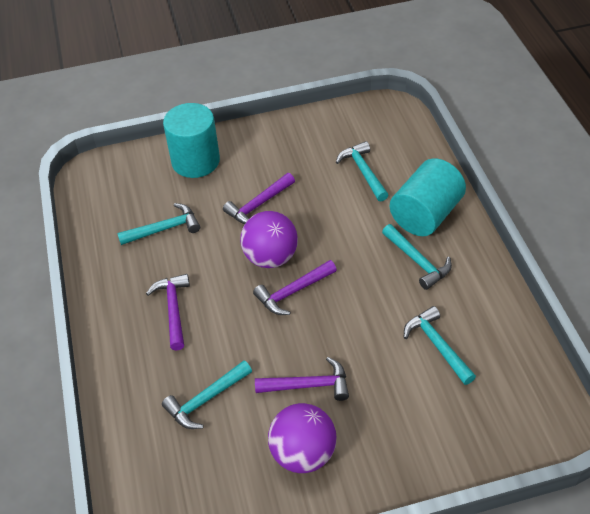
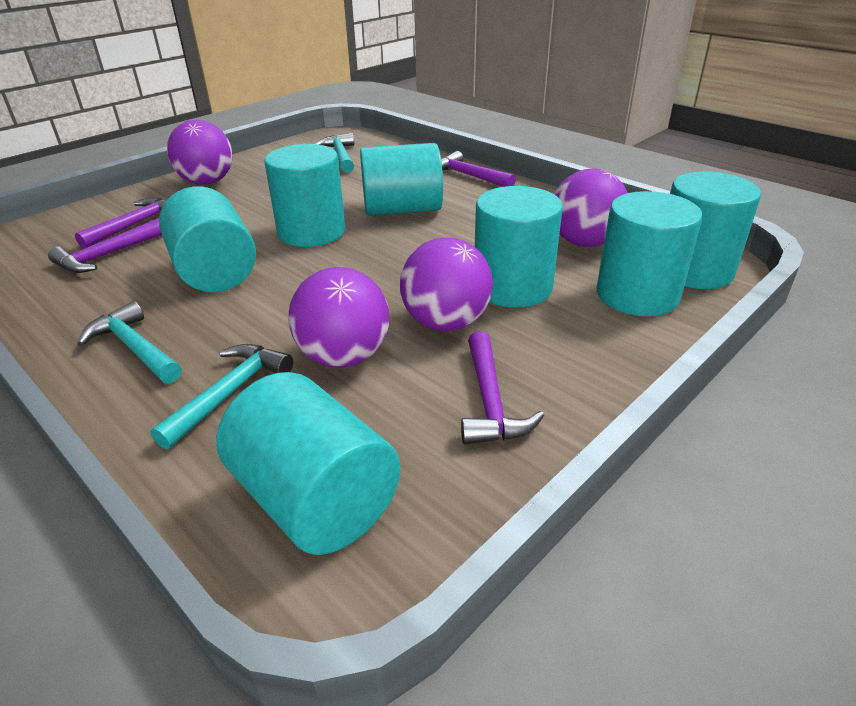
purple ball: [240,211,298,268] [268,403,336,473] = 2 -> [167,120,233,185] [288,267,389,367] [400,237,493,331] [554,169,628,247] = 4
turquoise cylinder: [163,103,220,178] [390,158,466,236] = 2 -> [159,186,256,292] [216,372,401,555] [264,144,345,247] [360,143,443,215] [475,186,563,308] [597,191,703,316] [670,172,761,289] = 7
turquoise hammer: [117,203,200,245] [162,360,252,429] [336,141,388,201] [382,224,452,290] [404,306,476,385] = 5 -> [77,301,181,383] [150,344,293,450] [315,133,354,173] = 3

